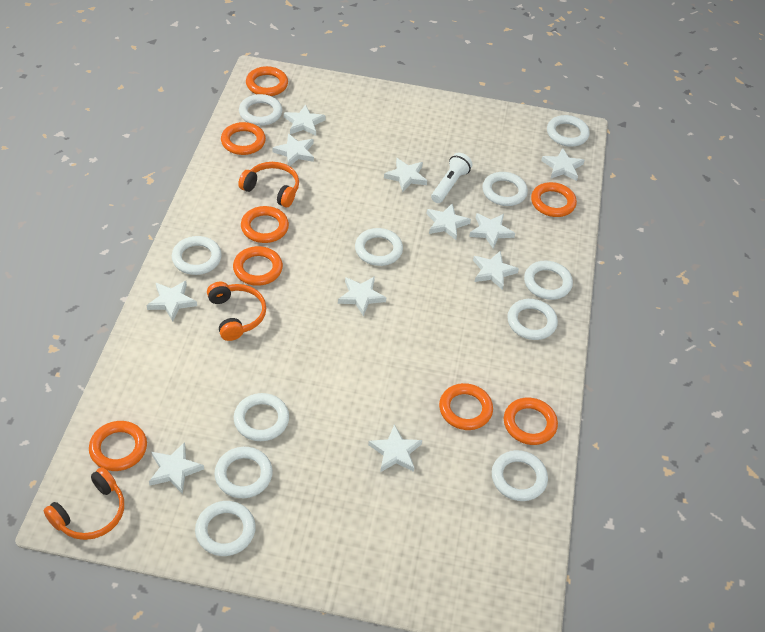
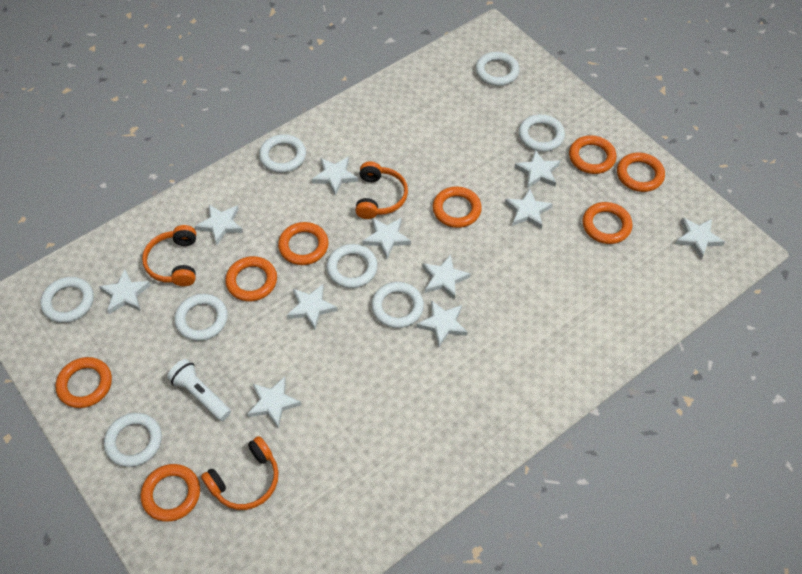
white ring: [172,236,222,275] [195,501,256,556] [214,447,273,498] [234,393,289,441] [239,94,282,126] [355,228,403,266] [483,172,528,206] [492,450,548,501] [507,299,558,340] [524,261,573,300] [547,115,590,147] = 11 -> [40,277,94,323] [104,413,162,467] [174,294,228,341] [259,134,306,173] [326,244,378,288] [371,282,424,328] [475,52,520,86] [518,114,565,152] = 8

